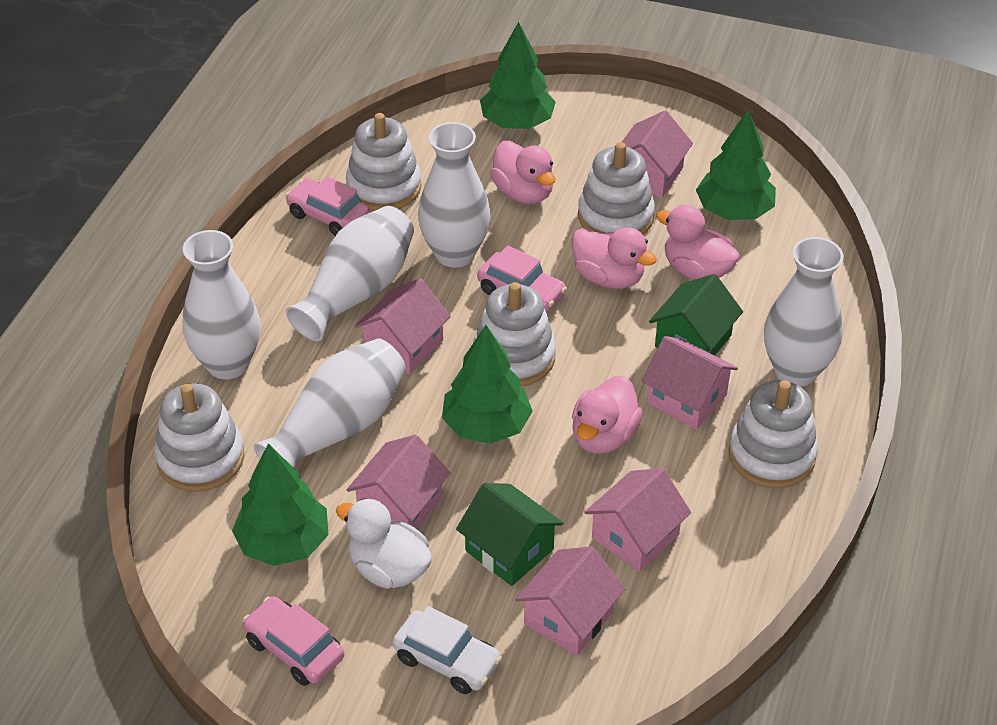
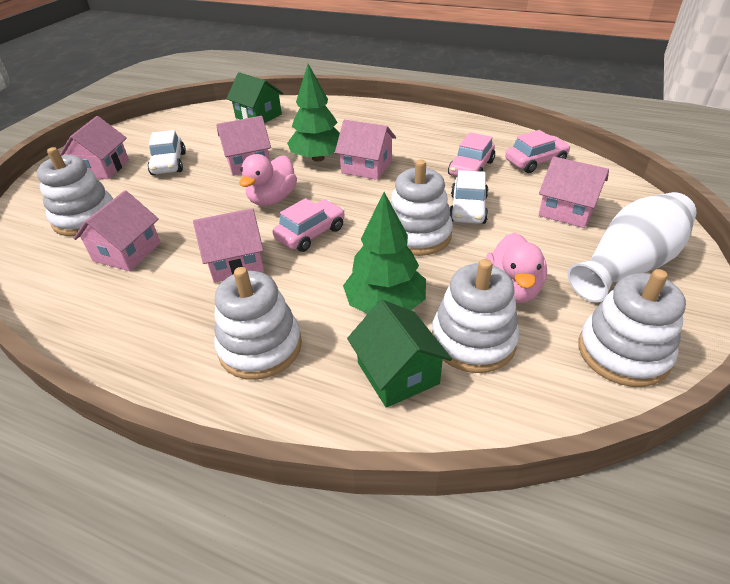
green tree: [232,443,328,566] [442,325,533,444] [480,22,556,129] [696,110,776,220] = 4 -> [287,64,340,162] [343,192,426,314] = 2
pink duck: [490,141,555,204] [572,227,657,289] [572,376,643,454] [656,205,740,280] = 4 -> [239,154,297,206] [486,233,547,303] = 2
white car: [393,606,502,694] = 1 -> [148,130,186,175] [450,170,488,224] = 2
white duck: [336,498,432,589] = 1 -> none = 0
white vase: [182,230,260,379] [254,338,406,469] [286,206,414,341] [418,122,491,268] [764,237,844,387] = 5 -> [567,192,697,302] = 1

